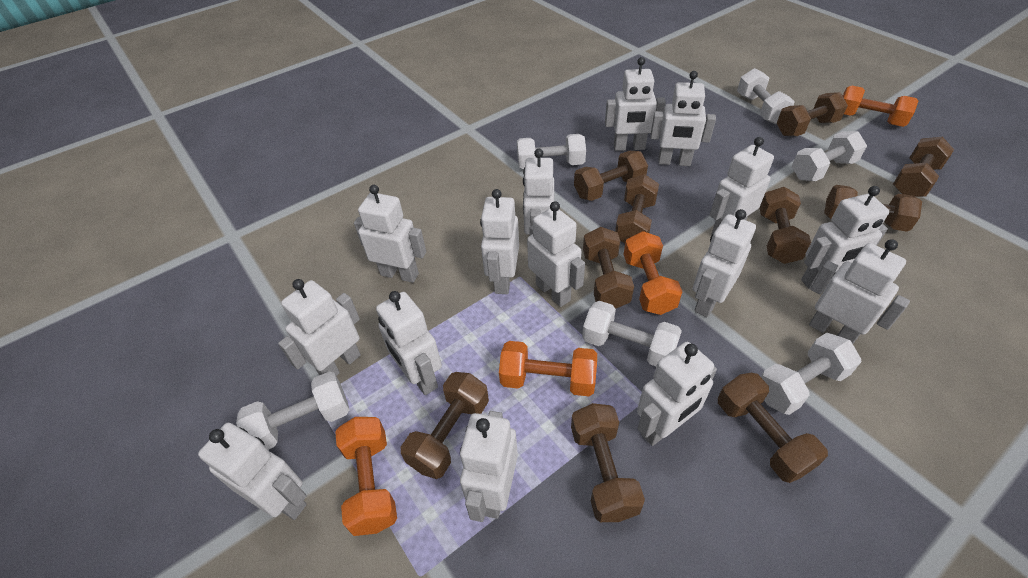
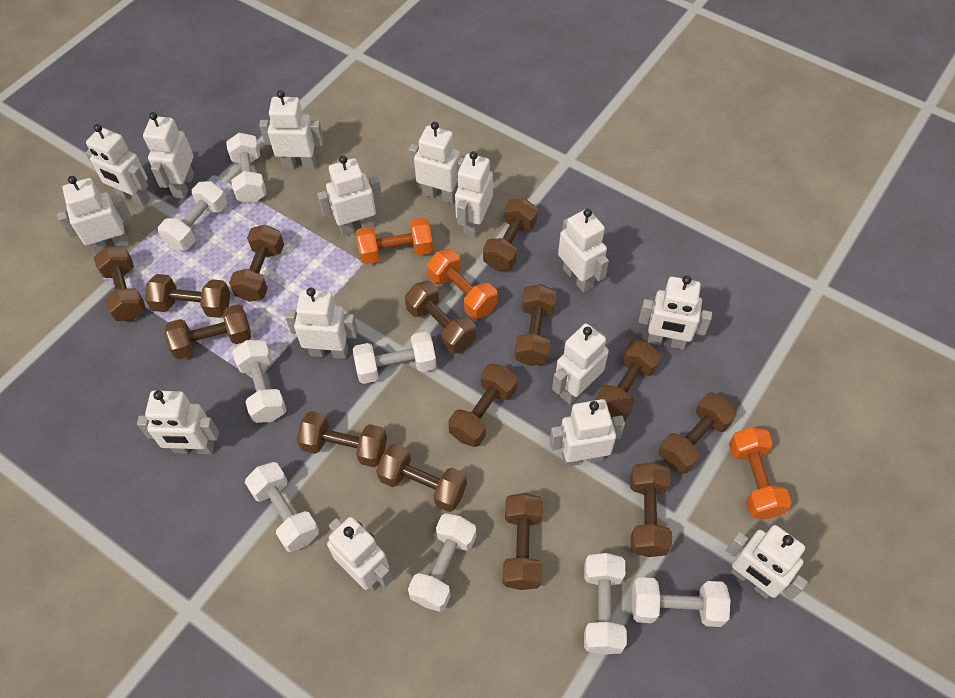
brown dumbbell: [401,372,489,479] [571,403,645,522] [574,151,648,201] [583,227,634,309] [615,174,659,243] [718,373,828,483] [759,187,811,264] [777,92,848,136] [824,185,922,232] [893,137,954,197] = 10 -> [94,246,146,321] [145,274,230,318] [165,304,251,359] [229,224,284,302] [297,411,387,467] [376,443,467,512] [405,281,476,354] [448,364,517,447] [483,198,538,270] [503,493,543,590] [515,284,556,366] [596,340,661,421] [630,462,672,557] [659,393,737,474] = 14
orange dumbbell: [335,417,397,536] [499,341,597,396] [623,231,683,315] [843,86,918,127] = 4 -> [356,218,433,264] [427,249,498,319] [729,427,792,519] = 3
white dumbbell: [236,372,349,450] [517,134,586,169] [582,301,682,366] [737,68,795,124] [761,333,861,415] [792,131,867,181] = 6 -> [158,181,227,250] [226,133,267,203] [232,340,286,423] [245,462,319,552] [353,332,437,384] [408,513,476,612] [584,553,627,654] [631,577,730,627] = 8

